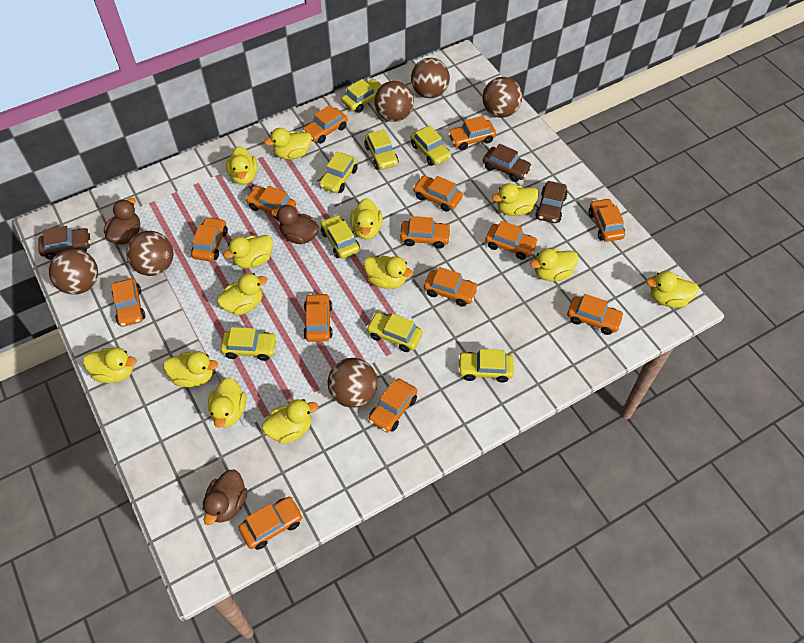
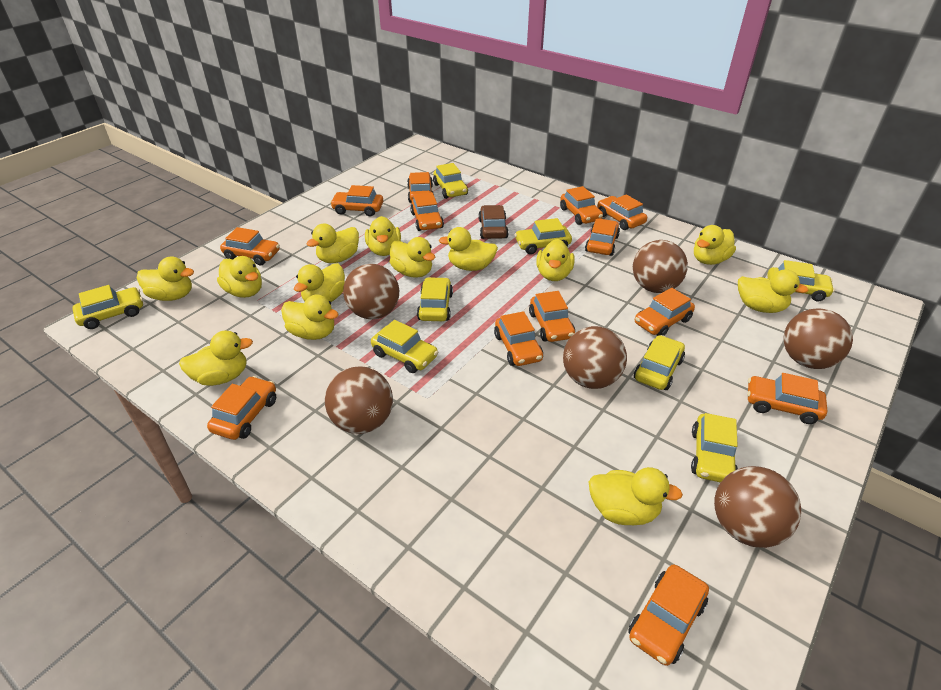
brown car: [38,226,91,260] [483,144,532,182] [535,181,567,223] = 3 -> [479,205,509,239] = 1
brown duck: [104,198,140,244] [203,470,247,525] [271,205,319,244] = 3 -> none = 0
orange car: [111,278,145,327] [191,217,228,261] [239,497,303,550] [245,186,296,220] [302,105,348,144] [303,293,332,342] [369,378,417,433] [400,216,451,249] [413,176,463,212] [424,267,479,307] [448,116,496,150] [485,221,538,260] [567,294,624,335] [589,198,625,242] = 14 -> [207,376,276,440] [220,227,280,265] [330,185,383,216] [407,172,434,203] [410,192,444,231] [494,311,543,366] [529,291,575,342] [560,186,603,225] [585,219,620,256] [597,194,647,230] [628,564,709,666] [635,288,695,336] [747,373,827,424] = 13

